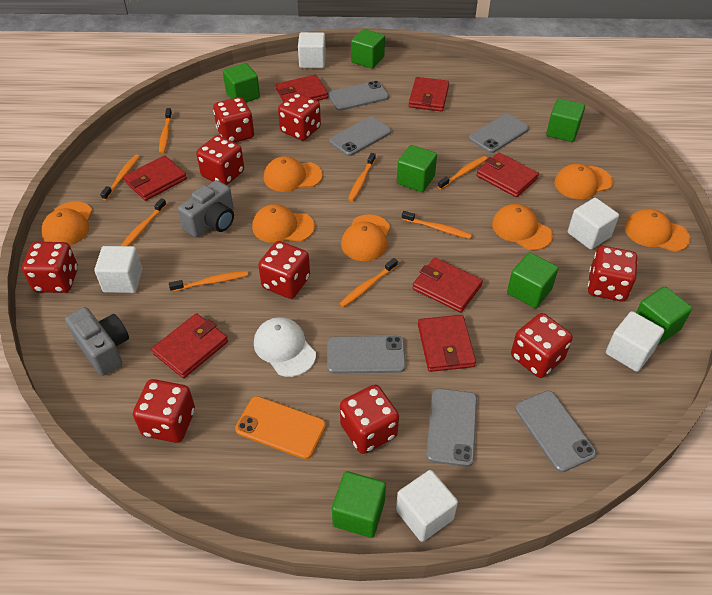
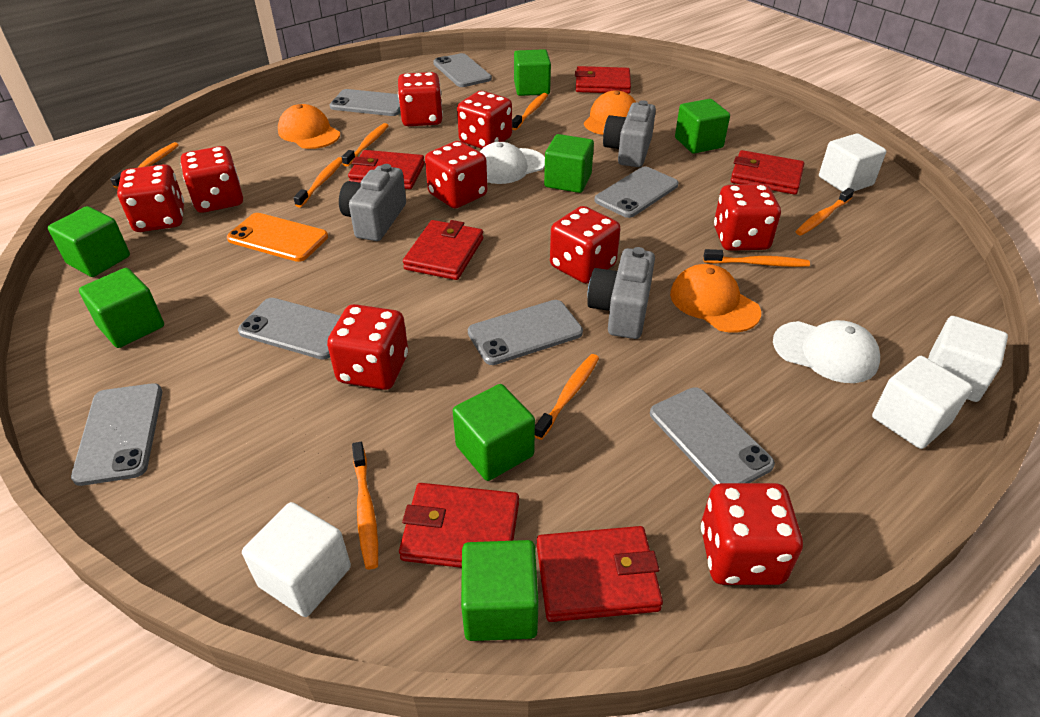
grey camera: [65,307,129,376] [178,180,234,237] = 2 -> [339,164,406,241] [587,247,655,339] [603,100,656,167] = 3
grey phone: [327,336,406,374] [328,81,389,111] [329,116,391,156] [426,388,477,467] [469,114,529,153] [515,391,597,472] = 6 -> [71,383,162,486] [238,298,341,360] [330,89,400,116] [433,53,492,87] [468,300,583,365] [594,166,678,218] [650,387,775,485] = 7
orange cap: [41,201,92,246] [252,204,315,243] [264,156,323,192] [341,214,390,261] [492,204,553,250] [554,164,613,199] [624,209,690,252] = 7 -> [278,104,340,149] [584,90,636,135] [670,264,761,333] = 3
red wallet: [124,155,187,201] [151,313,228,378] [276,75,328,102] [409,77,449,112] [412,258,483,313] [418,315,476,372] [476,153,539,197] = 7 -> [348,150,425,189] [399,483,519,568] [403,220,483,280] [537,526,663,622] [575,66,631,94] [731,150,805,195] = 6
white cap: [254,317,316,377] = 1 -> [480,142,545,184] [773,320,880,383] = 2
white cube: [94,246,142,293] [298,32,326,68] [396,470,458,542] [568,198,619,250] [606,311,664,372] = 5 -> [242,502,351,617] [819,133,886,192] [872,356,973,449] [928,316,1008,402] = 4

